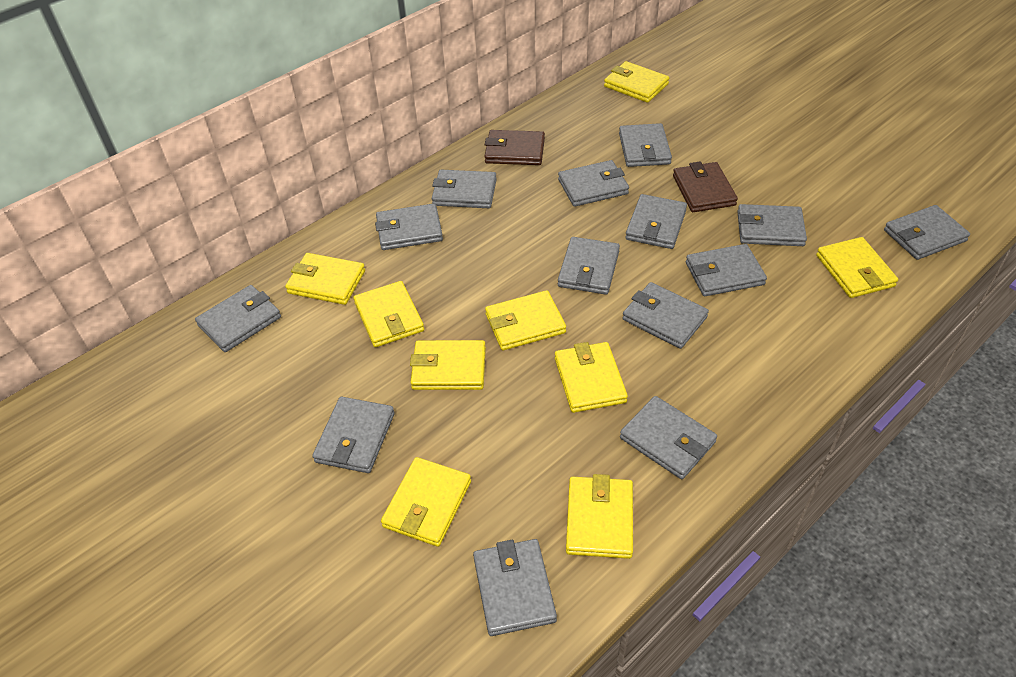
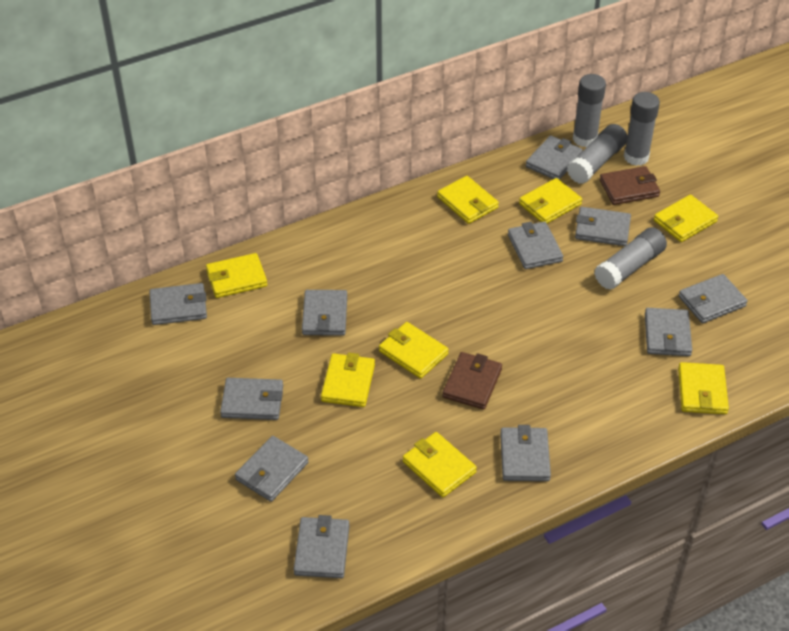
grey glue stick: none = 0 -> [567,124,628,184] [573,74,606,147] [594,227,667,290] [624,92,660,166] = 4
grey wallet: [195,285,281,352] [312,397,395,473] [375,203,443,250] [432,170,497,208] [473,539,557,636] [558,160,629,207] [558,237,620,295] [619,123,672,167] [620,396,717,479] [622,282,709,349] [625,194,687,249] [686,244,767,296] [737,204,807,246] [884,205,970,260] = 14 -> [149,283,207,325] [220,378,283,420] [235,436,309,502] [294,515,350,578] [302,290,347,336] [500,425,551,481] [508,221,563,269] [526,135,583,180] [575,207,631,246] [645,308,692,356] [678,274,748,323] = 11
yellow wallet: [285,253,365,305] [353,281,424,347] [381,457,471,547] [410,340,486,390] [485,290,566,350] [555,342,628,413] [566,474,633,559] [604,61,669,103] [816,237,898,298] = 9 -> [206,253,267,298] [321,353,375,407] [379,322,449,379] [403,432,477,497] [437,176,499,224] [519,178,582,223] [654,195,718,242] [678,362,729,414] = 8

